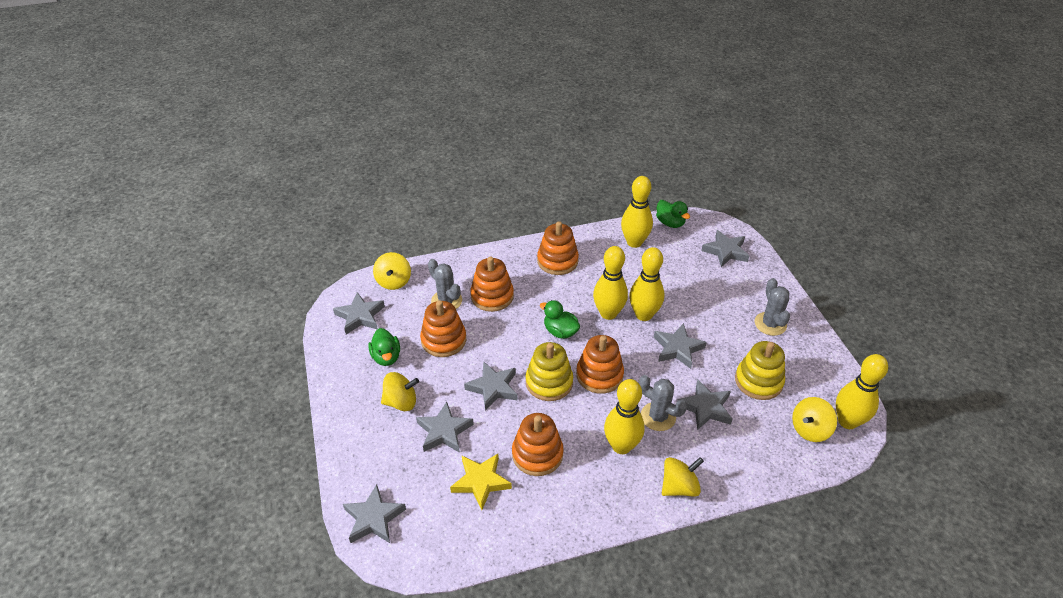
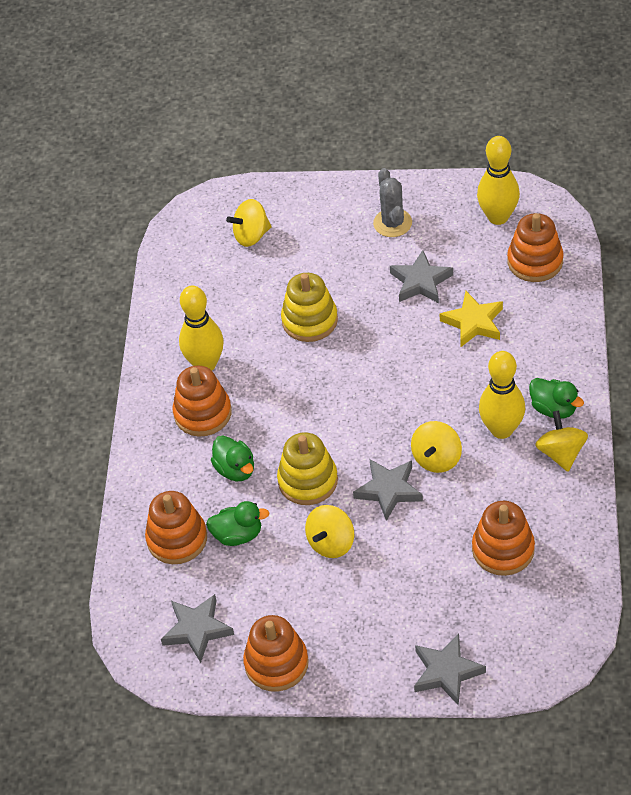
grey cactus: [428,259,462,309] [639,375,687,431] [755,278,790,336] = 3 -> [373,168,412,237] = 1
grey star: [333,292,385,334] [343,484,406,543] [416,402,474,453] [464,361,518,411] [654,323,707,369] [677,380,733,430] [701,230,749,267] = 7 -> [161,594,234,663] [353,459,423,521] [390,250,453,303] [414,634,486,706] = 4
yellow bowling pin: [593,246,628,320] [604,379,645,454] [621,176,653,248] [629,247,664,321] [836,354,888,429] = 5 -> [179,286,224,370] [477,136,520,225] [479,351,525,439] = 3

